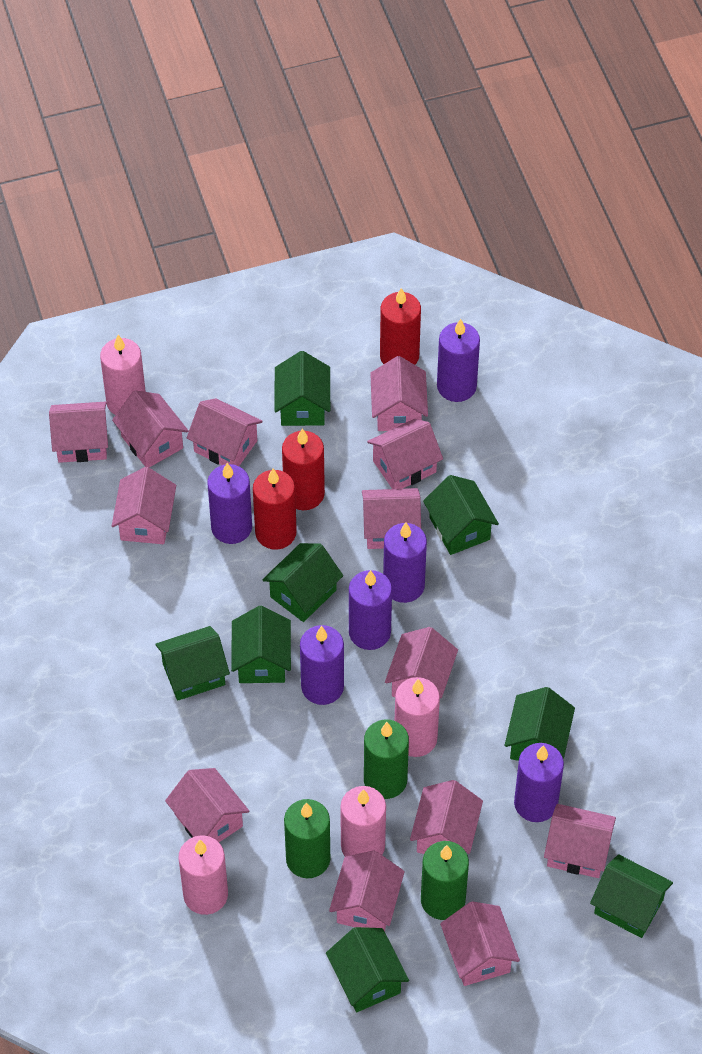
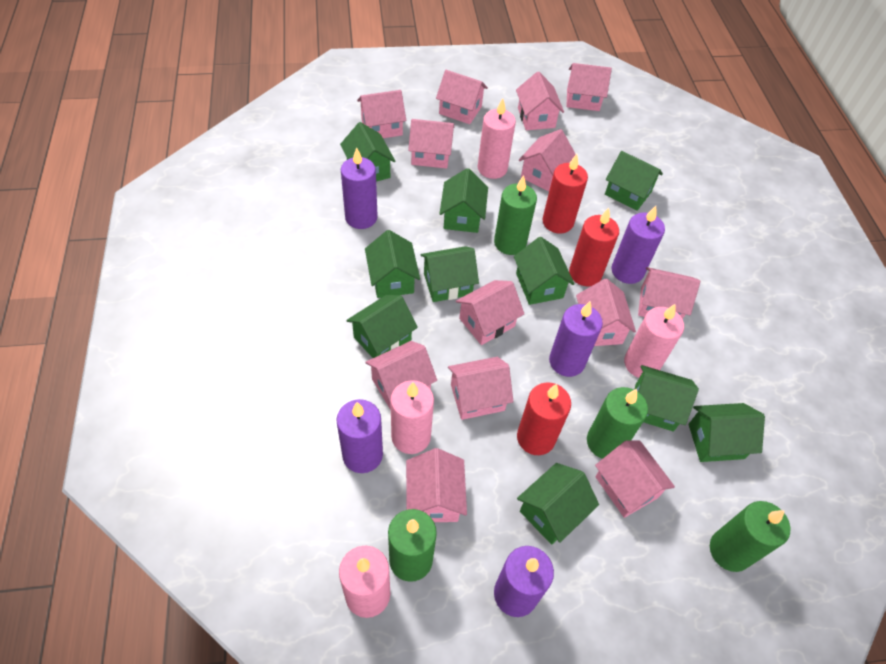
green candle: [284,799,330,878] [364,720,409,799] [421,841,469,920] = 3 -> [388,509,437,582] [494,175,537,255] [587,387,648,459] [710,501,791,572] = 4
green house: [155,626,230,701] [231,606,291,683] [262,543,343,622] [274,351,330,426] [326,927,409,1012] [423,475,499,555] [504,687,575,761] [590,854,673,938] = 8 -> [340,122,396,182] [346,295,418,358] [365,230,420,298] [421,246,479,302] [440,168,488,233] [514,237,574,305] [517,463,599,545] [605,151,663,211] [634,365,699,431] [689,403,765,462] = 10
purple candle: [207,463,252,544] [300,625,344,705] [349,570,392,650] [383,523,427,603] [437,319,480,402] [514,743,564,822] = 6 -> [336,399,383,473] [341,148,378,229] [494,546,554,617] [549,302,603,377] [612,206,665,284] = 5

